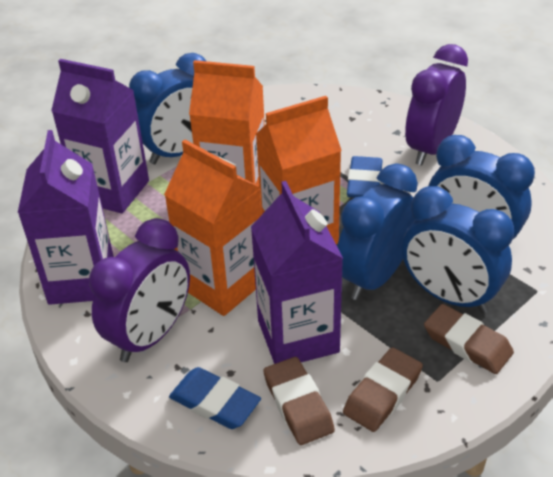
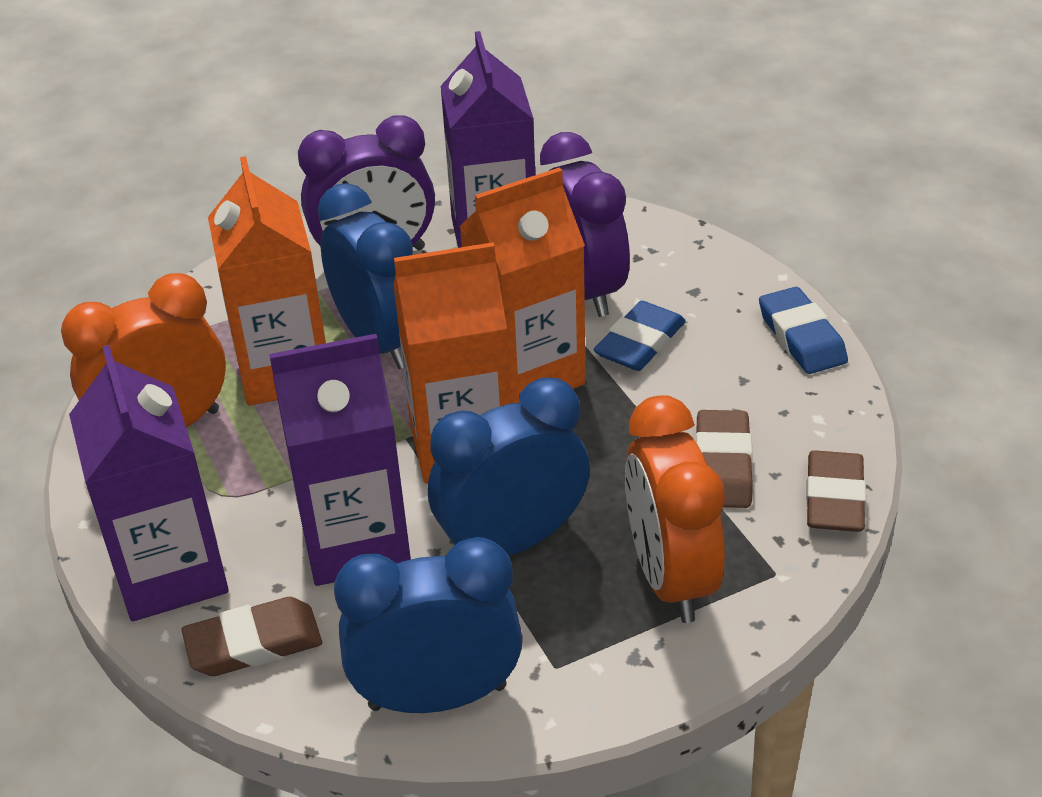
blue clock: [129,53,206,164] [337,163,418,300] [402,186,514,313] [429,135,535,240] = 4 -> [318,183,413,369] [334,537,523,713] [428,378,590,556] = 3
orange clock: none = 0 -> [61,273,226,428] [625,395,725,623] = 2

